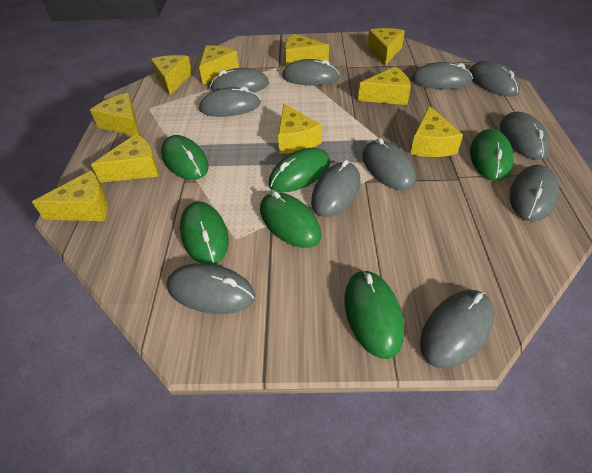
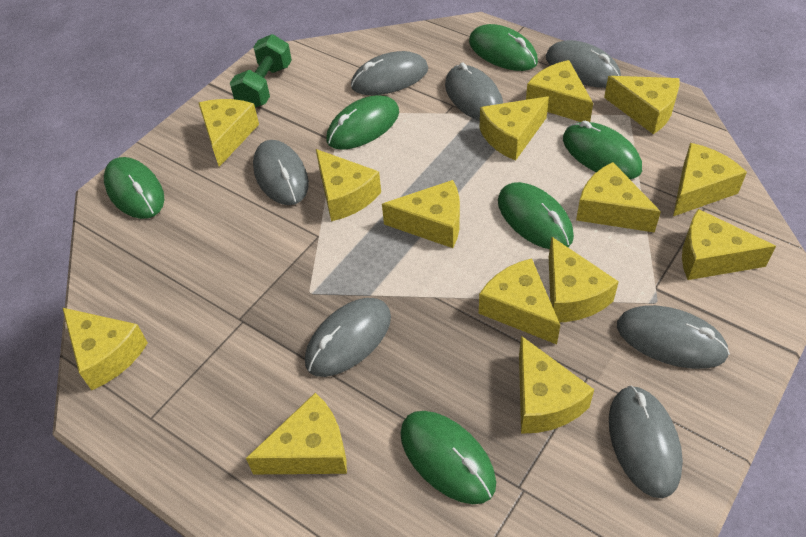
green dumbbell: none = 0 -> [230,34,292,108] = 1
grey mouse: [167,263,255,314] [199,87,261,117] [210,68,269,92] [282,59,340,85] [311,160,360,217] [362,138,416,190] [411,62,473,89] [420,290,494,368] [469,61,520,97] [500,112,551,160] [510,165,559,221] = 11 -> [253,140,309,205] [305,298,391,377] [351,51,428,95] [445,63,503,121] [546,40,621,88] [609,385,683,498] [617,305,730,369] = 7
yellow cheese: [32,170,108,221] [90,93,140,136] [91,134,158,183] [151,55,192,95] [199,45,239,84] [278,104,322,154] [285,34,329,67] [358,67,411,105] [367,28,405,65] [410,106,463,157] = 10 -> [63,308,148,390] [199,99,259,167] [246,393,347,474] [316,149,381,221] [382,180,460,248] [479,96,549,161] [479,258,560,344] [519,336,594,434] [526,60,593,122] [549,237,619,322] [576,162,661,233] [604,76,679,134] [673,143,747,216] [682,209,776,280] = 14

